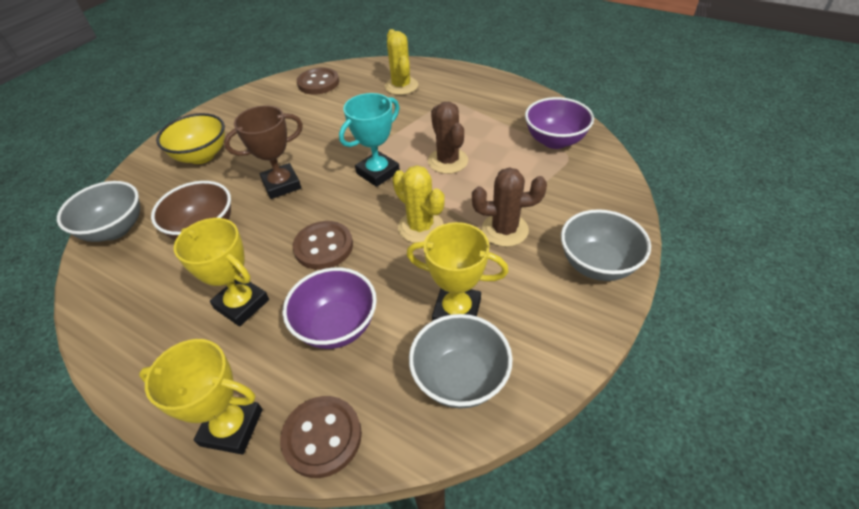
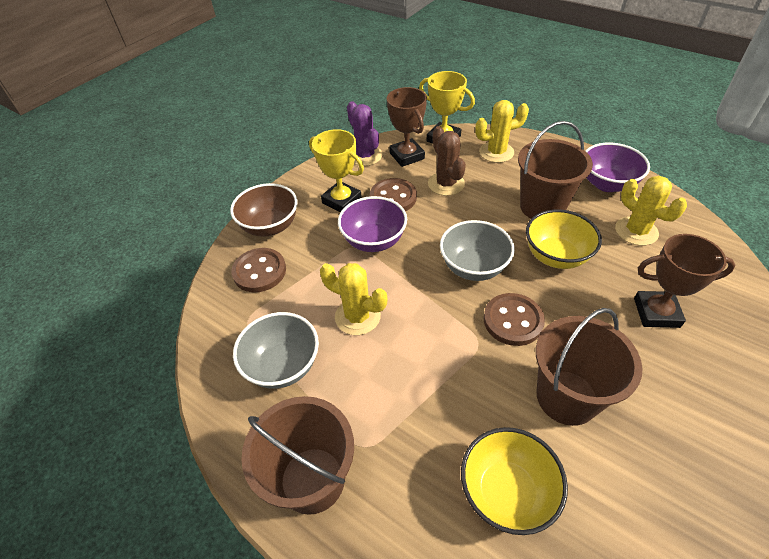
brown bucket: none = 0 -> [241,396,354,515] [518,121,593,218] [536,308,643,426] = 3
brown cactus: [428,102,468,174] [472,167,547,247] = 2 -> [428,126,466,196] = 1
brown trophy: [224,105,303,199] = 1 -> [387,87,427,167] [634,234,736,328] = 2
grey bowl: [57,181,140,242] [409,314,513,409] [561,209,651,281] = 3 -> [233,312,319,389] [440,220,515,281] = 2
purple cactus: none = 0 -> [347,101,383,166] = 1
turquoise trophy: [339,93,400,187] = 1 -> none = 0
yellow bowl: [156,113,225,164] = 1 -> [461,427,568,535] [526,209,602,269] = 2
yellow cactus: [385,29,418,95] [392,165,445,243] = 2 -> [320,263,387,335] [475,100,529,163] [615,176,687,246] = 3
yellow trophy: [139,339,263,455] [174,218,269,327] [407,222,509,321] = 3 -> [309,129,364,212] [419,71,475,144] = 2

